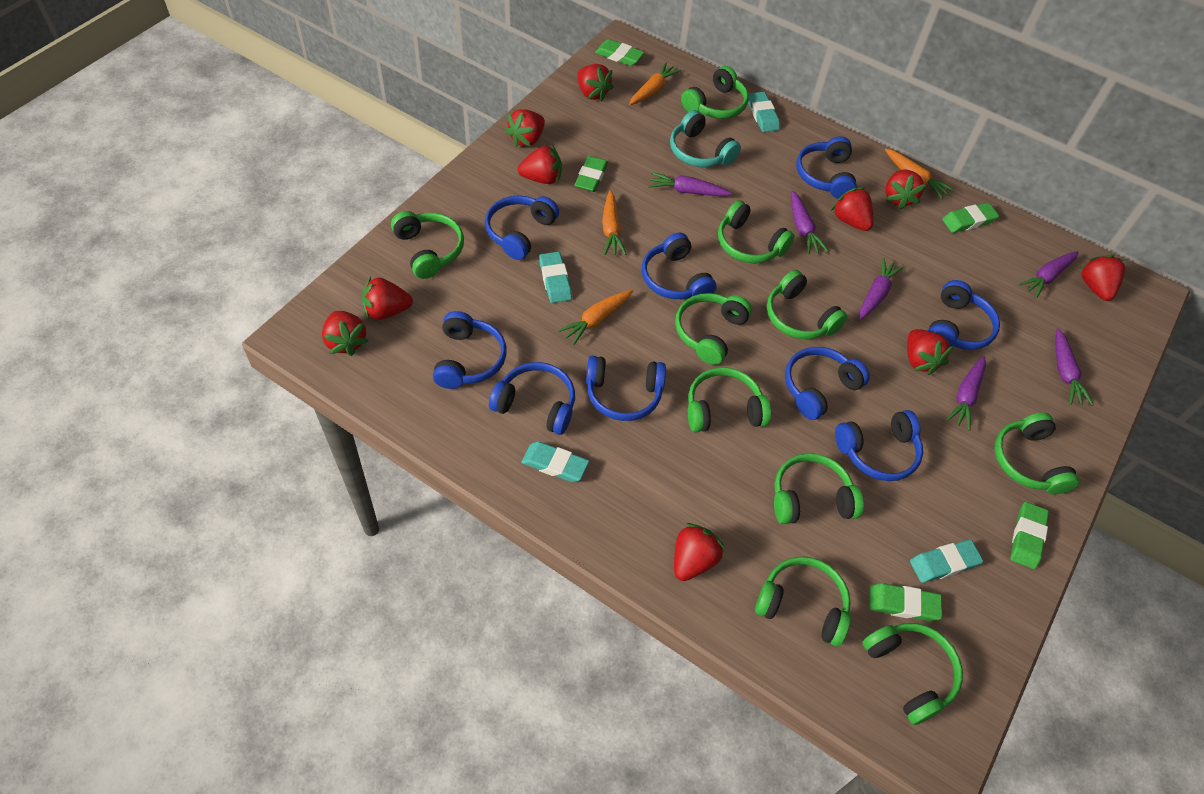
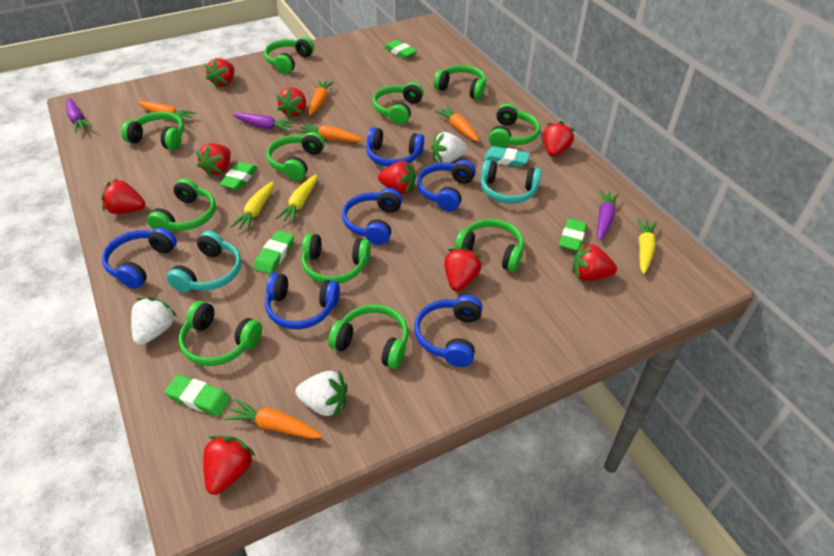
blue headphones: [433,311,507,389] [485,195,559,260] [489,362,575,435] [586,356,666,421] [642,233,716,299] [785,347,870,420] [796,136,857,199] [835,410,923,481] [928,280,1000,350] = 9 -> [102,227,177,289] [265,273,340,329] [342,188,402,245] [366,127,424,167] [414,295,482,367] [417,160,476,212] = 6
green headphones: [391,211,464,279] [675,293,752,365] [681,66,749,119] [688,367,771,433] [718,200,794,263] [755,557,851,647] [767,270,848,339] [774,453,864,524] [863,623,963,725] [994,413,1080,494] = 10 -> [121,112,184,150] [147,178,216,231] [179,301,262,366] [264,37,314,74] [266,132,325,181] [301,233,371,283] [328,304,408,369] [373,82,424,125] [434,65,486,100] [454,219,524,272] [489,103,540,148] = 11
orange carrot: [558,289,633,345] [602,190,626,255] [629,62,681,105] [885,149,955,199] = 4 -> [137,101,196,122] [224,399,323,439] [298,123,364,142] [308,80,334,115] [435,106,479,142] = 5
purple carrot: [649,172,732,196] [791,190,828,254] [859,258,904,320] [946,356,986,431] [1018,251,1079,298] [1056,328,1094,405] = 6 -> [66,98,93,133] [232,113,296,132] [597,190,619,241] = 3
red strawberry: [322,311,369,356] [361,276,413,320] [505,109,545,147] [518,144,562,184] [577,64,614,101] [674,523,725,581] [831,187,873,231] [885,170,926,209] [907,329,954,375] [1079,254,1125,301] = 10 -> [101,179,145,214] [196,143,231,177] [203,436,256,495] [205,58,235,88] [277,87,306,119] [378,161,416,194] [444,247,482,291] [543,121,575,157] [572,242,617,281] = 9
turquoise eraser: [521,441,589,482] [539,252,572,303] [748,92,780,132] [910,540,983,583] = 4 -> [484,146,530,167] = 1
turquoise headphones: [670,110,741,167] = 1 -> [167,231,242,293] [481,160,542,204] = 2
white strawberry: none = 0 -> [131,297,177,345] [295,370,347,418] [431,132,467,163] = 3
yellow carrot: none = 0 -> [230,181,274,231] [275,174,317,223] [637,218,657,274] = 3

